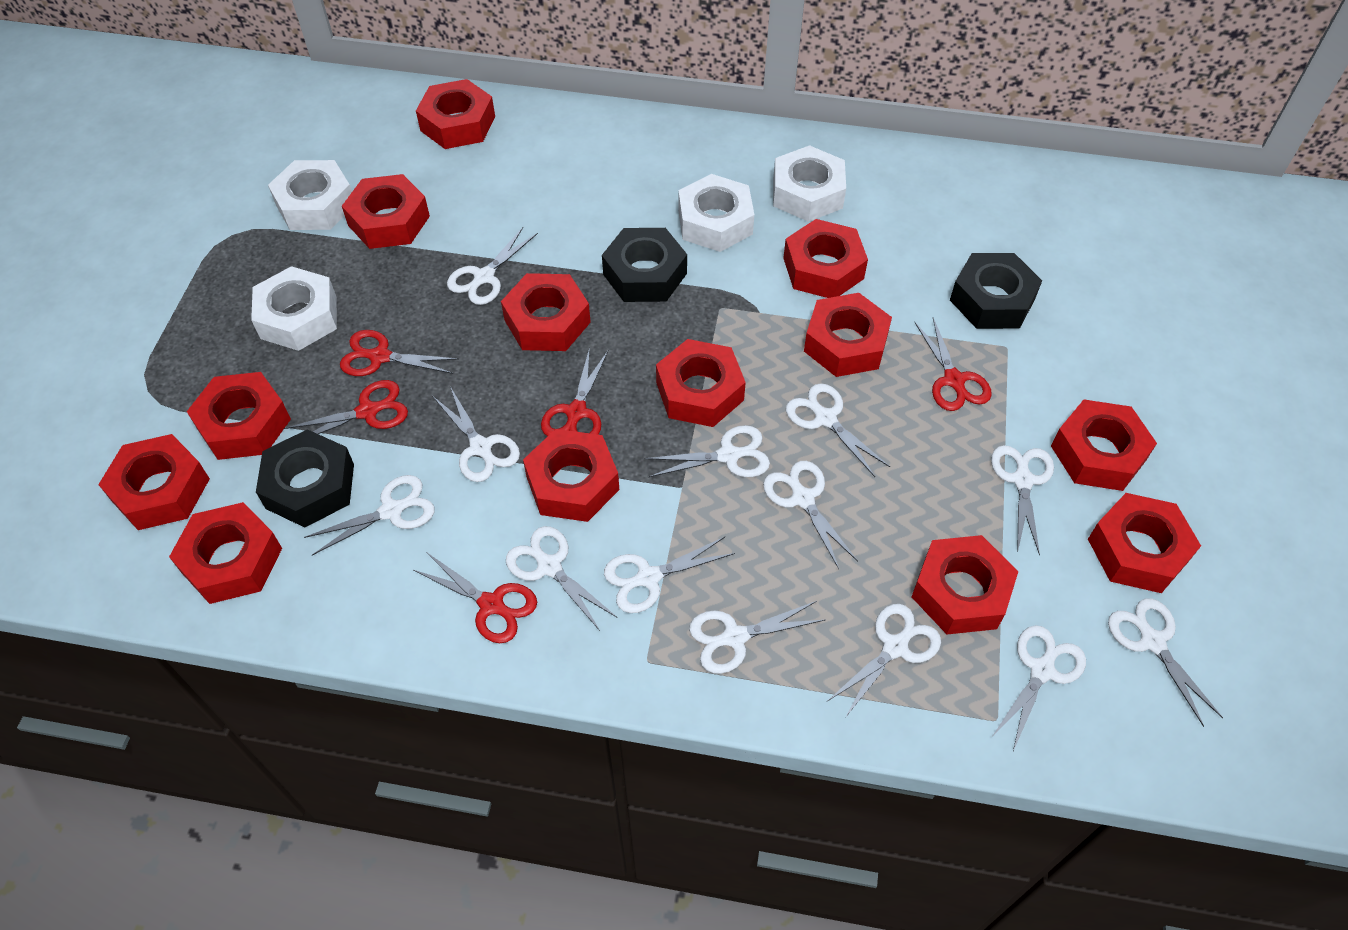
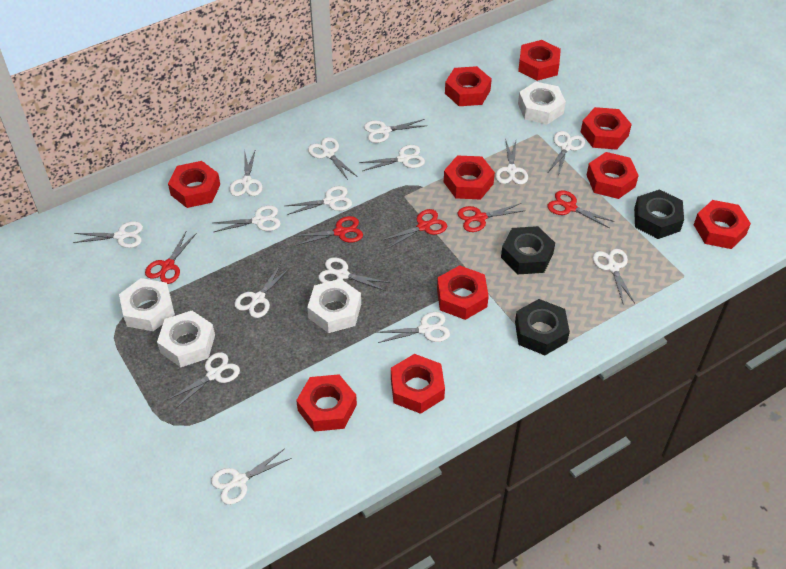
red nut: [98,434,210,530] [169,502,282,604] [187,372,291,460] [342,174,430,249] [416,79,495,149] [501,273,591,351] [523,429,619,522] [656,339,746,427] [783,219,868,298] [804,293,892,377] [912,535,1018,634] [1051,400,1157,491] [1088,493,1201,593] = 13 -> [168,161,220,208] [296,374,357,432] [391,354,445,414] [437,265,489,320] [444,155,495,199] [445,66,492,106] [518,40,561,81] [581,107,632,150] [587,152,639,199] [694,200,751,249] = 10
white scissors: [304,475,435,555] [433,387,520,482] [447,227,538,305] [506,526,618,631] [604,536,735,613] [644,425,770,477] [689,601,825,674] [763,461,858,569] [786,383,890,477] [828,604,941,718] [991,445,1054,555] [991,625,1086,751] [1108,598,1223,727] = 13 -> [73,221,143,248] [167,352,240,409] [211,449,292,505] [213,205,281,232] [229,151,263,196] [234,264,291,318] [286,186,352,215] [308,137,358,180] [318,257,390,291] [359,145,425,171] [364,119,428,143] [375,312,450,343] [495,141,528,185] [548,131,585,176] [593,249,635,303] = 15

